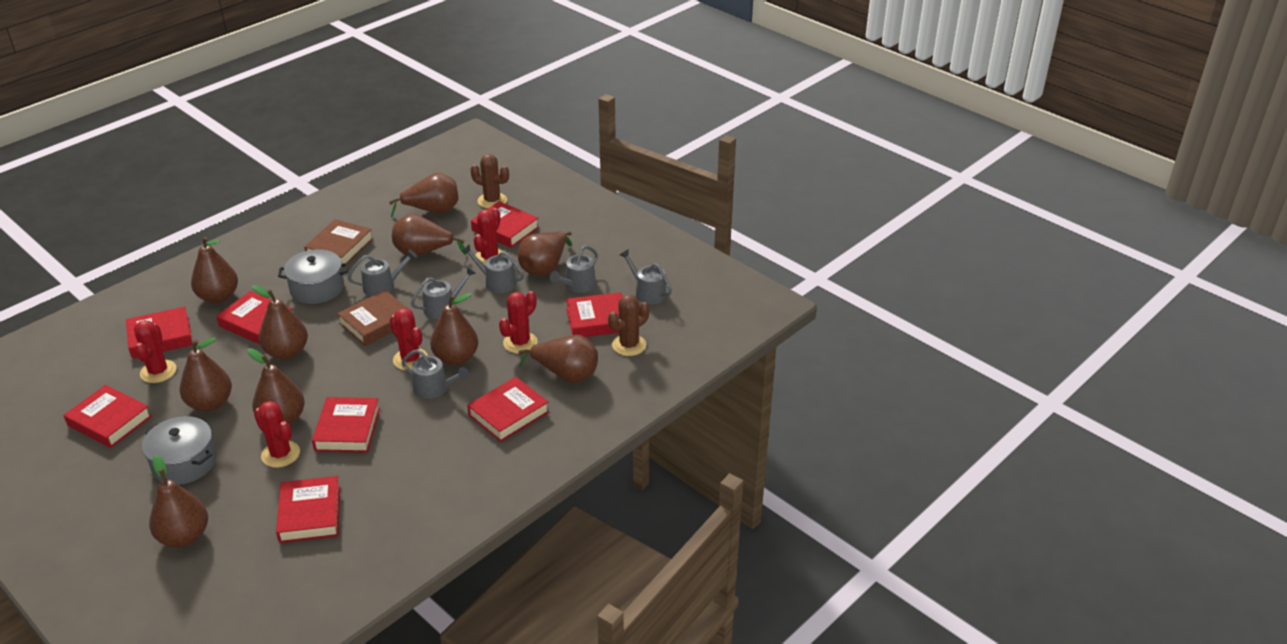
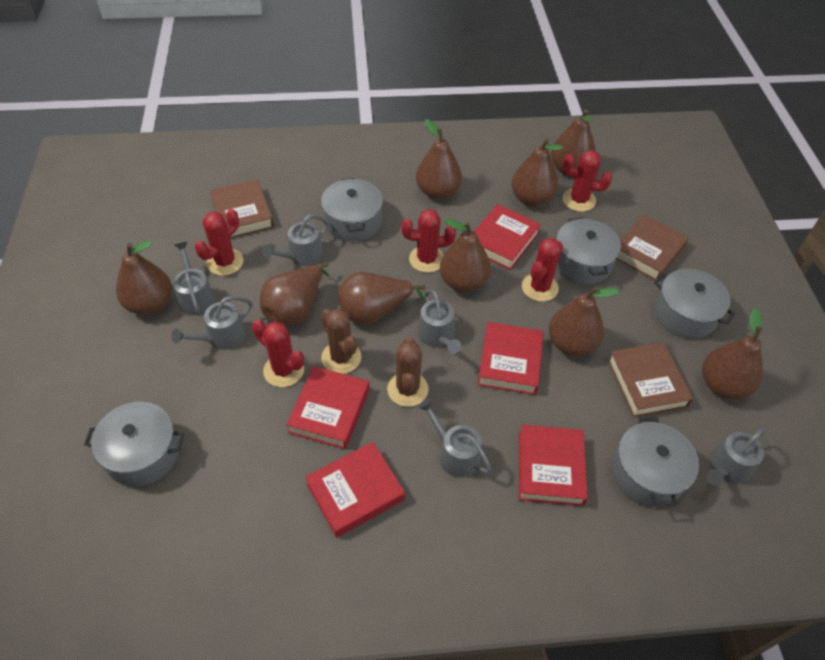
brown book: [304,219,373,267] [337,290,410,346] = 2 -> [210,179,274,239] [607,342,693,418] [616,214,689,280] = 3
brown pear: [149,455,208,548] [179,337,232,412] [191,237,238,304] [247,348,305,425] [252,285,308,360] [389,173,458,217] [392,214,467,256] [430,293,478,365] [518,231,572,276] [519,335,598,383] = 10 -> [116,241,172,315] [260,262,329,326] [338,272,426,325] [416,119,462,199] [440,219,491,292] [511,138,563,206] [549,286,619,356] [551,109,596,176] [702,308,763,399] = 9
grey pot: [142,416,216,485] [278,249,349,304] = 2 -> [84,402,184,486] [321,178,383,242] [556,217,621,285] [612,418,699,507] [654,269,735,339] = 5
red book: [63,385,152,448] [126,307,193,359] [216,291,292,344] [276,476,340,543] [312,397,380,453] [467,377,549,442] [471,201,539,248] [566,292,623,337] = 8 -> [286,366,370,449] [305,442,405,538] [474,204,541,270] [477,322,544,395] [519,424,588,506] = 5

